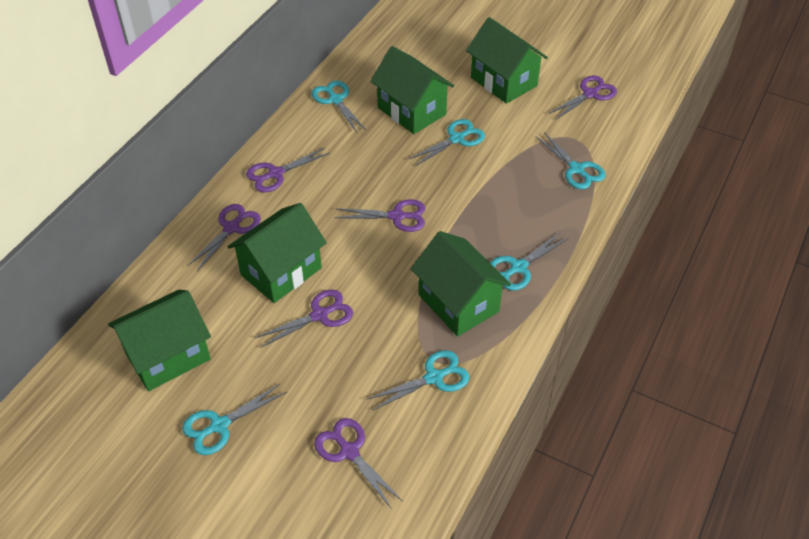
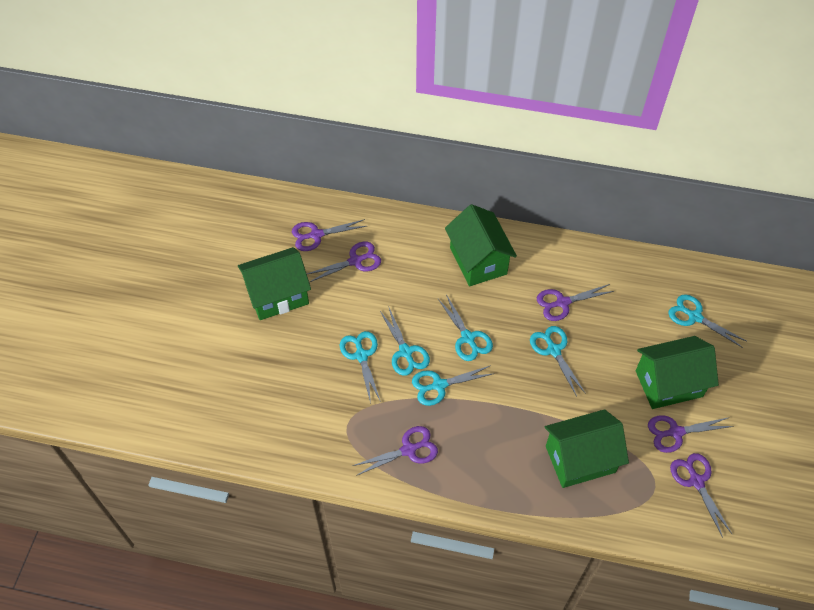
green house: [108,290,211,391] [227,203,327,303] [370,46,454,134] [411,231,511,337] [466,17,548,104] = 5 -> [238,247,311,320] [445,204,517,286] [545,409,629,488] [636,336,719,409] = 4

